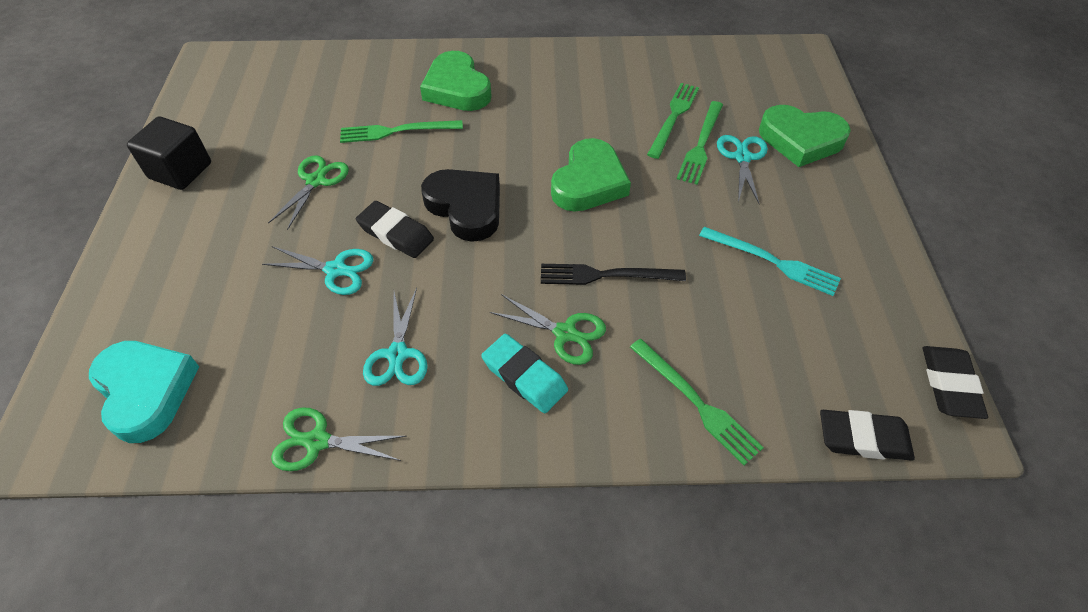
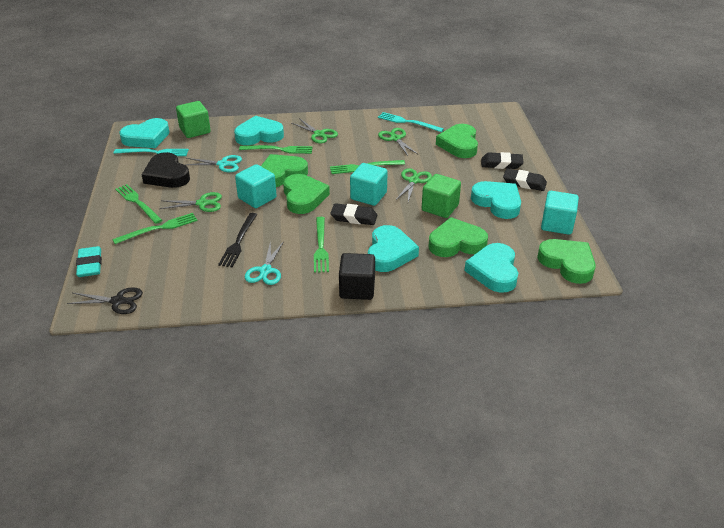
black scissors: none = 0 -> [67,287,143,314] = 1
green cube: none = 0 -> [176,101,211,138] [422,174,461,218] = 2
green fork: [340,120,463,143] [630,339,764,465] [647,83,699,159] [677,101,723,185] = 4 -> [112,213,198,244] [115,184,162,224] [239,145,313,154] [314,217,329,273] [330,160,405,174] = 5
green heart: [420,51,492,111] [551,138,631,212] [759,105,851,167] = 3 -> [261,154,308,187] [283,174,330,214] [429,217,488,257] [436,124,478,158] [537,239,596,284] = 5
green scissors: [268,155,349,230] [271,407,406,471] [490,294,606,365] = 3 -> [159,192,222,212] [292,118,338,143] [378,128,419,156] [396,168,432,202] = 4
turquoise cube: none = 0 -> [235,164,277,208] [350,163,388,206] [541,191,579,235] = 3
turquoise fork: [699,227,841,296] = 1 -> [114,148,189,156] [378,112,444,132] = 2
turquoise heart: [89,341,199,443] = 1 -> [119,118,169,148] [234,116,284,145] [368,225,419,272] [464,243,518,293] [471,181,521,219] = 5
turquoise scissors: [262,246,373,295] [363,288,428,386] [717,135,768,203] = 3 -> [186,155,242,172] [245,241,284,285] = 2

